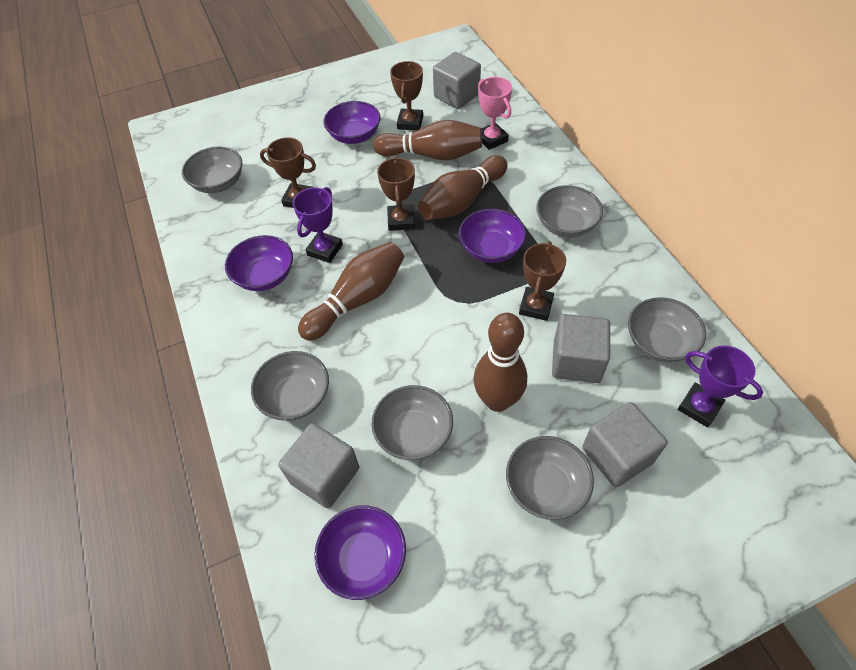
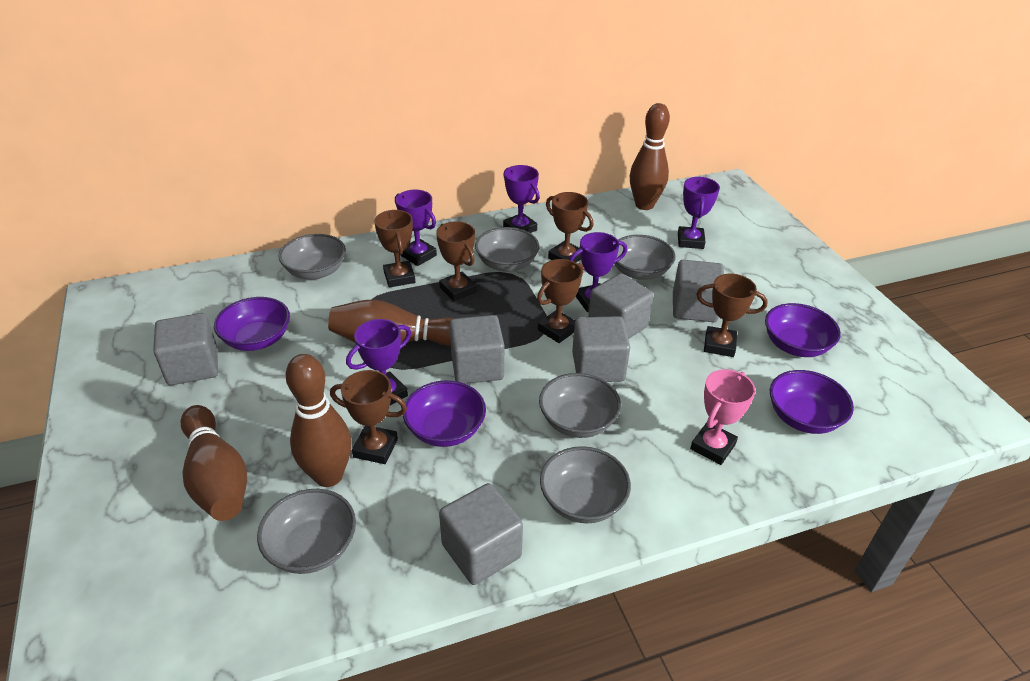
brown trophy: [260,137,316,208] [377,157,415,231] [390,61,423,131] [519,241,566,321] = 4 -> [330,370,407,464] [374,210,415,287] [436,221,477,301] [537,259,584,343] [546,192,593,263] [696,273,768,357] = 6
grey cube: [278,423,359,508] [433,52,481,109] [552,314,610,383] [582,402,668,487] = 4 -> [153,313,218,386] [439,483,523,585] [450,315,504,384] [572,316,630,382] [588,273,654,339] [673,260,724,322] = 6
purple trophy: [293,187,343,263] [678,345,763,427] = 2 -> [346,319,411,405] [395,190,437,266] [503,165,540,233] [569,232,627,312] [678,177,720,249] = 5

